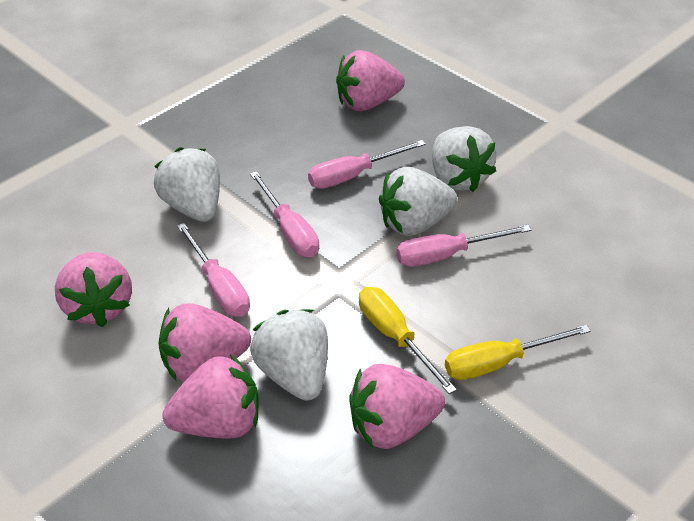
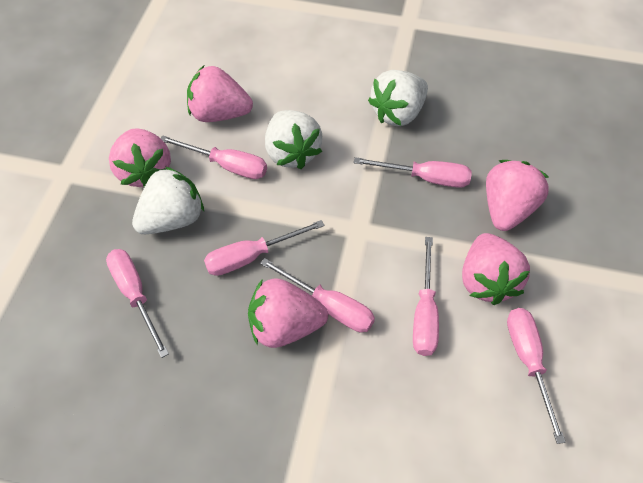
pink screwdriver: [177,223,250,317] [250,171,319,257] [308,140,426,189] [397,225,531,267] = 4 -> [106,249,169,358] [160,135,267,179] [204,220,325,276] [260,258,375,332] [354,157,472,188] [413,237,439,356] [507,308,566,444] = 7
white strawberry: [154,148,220,222] [250,309,328,401] [379,167,457,236] [432,126,496,192] = 4 -> [132,167,204,234] [265,110,322,169] [368,70,428,126] = 3
yellow screwdriver: [359,287,457,394] [445,325,591,380] = 2 -> none = 0

